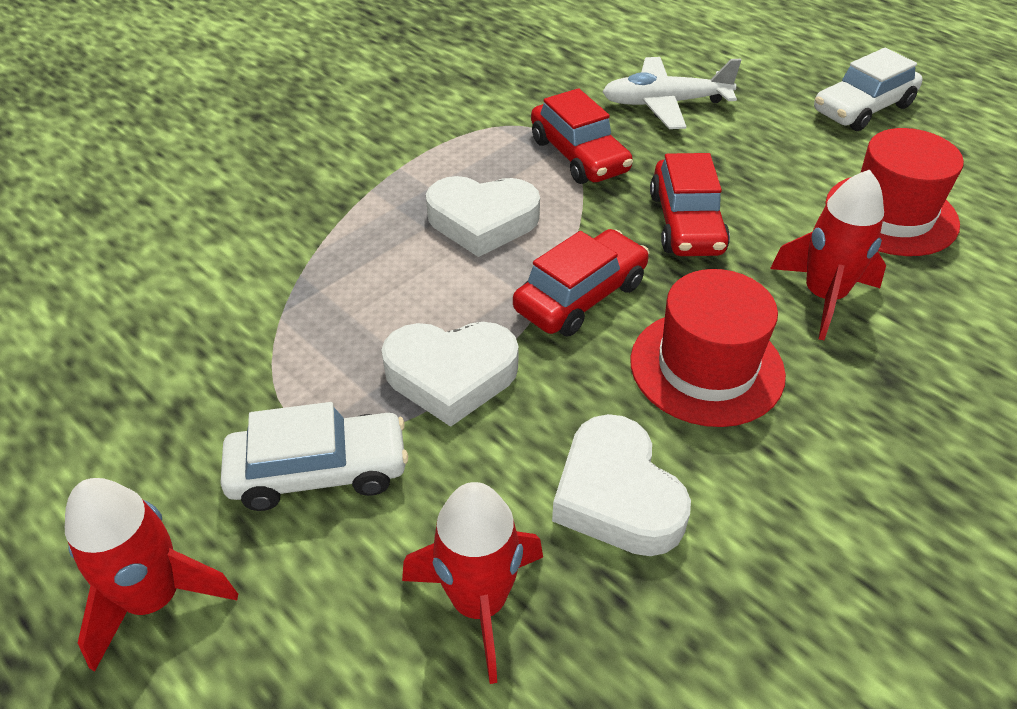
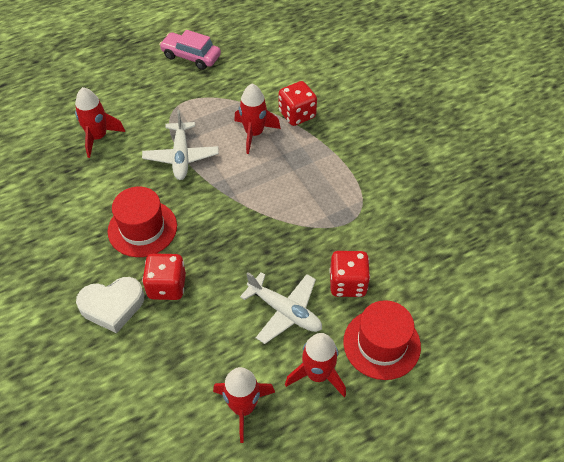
pink car: none = 0 -> [159,30,221,70] = 1
red car: [513,229,649,336] [531,88,633,184] [650,153,730,256] = 3 -> none = 0
red dice: none = 0 -> [142,253,186,300] [279,81,317,126] [329,251,370,297] = 3
red rocket: [65,478,238,672] [402,482,543,684] [770,169,886,340] = 3 -> [75,87,125,158] [213,367,275,443] [234,84,281,154] [285,333,346,397] = 4
white car: [220,402,408,511] [814,48,923,131] = 2 -> none = 0
white heart: [381,322,519,427] [426,176,540,257] [552,414,691,556] = 3 -> [76,277,144,333] = 1
white plane: [602,57,741,129] = 1 -> [142,110,219,180] [240,272,322,344] = 2

